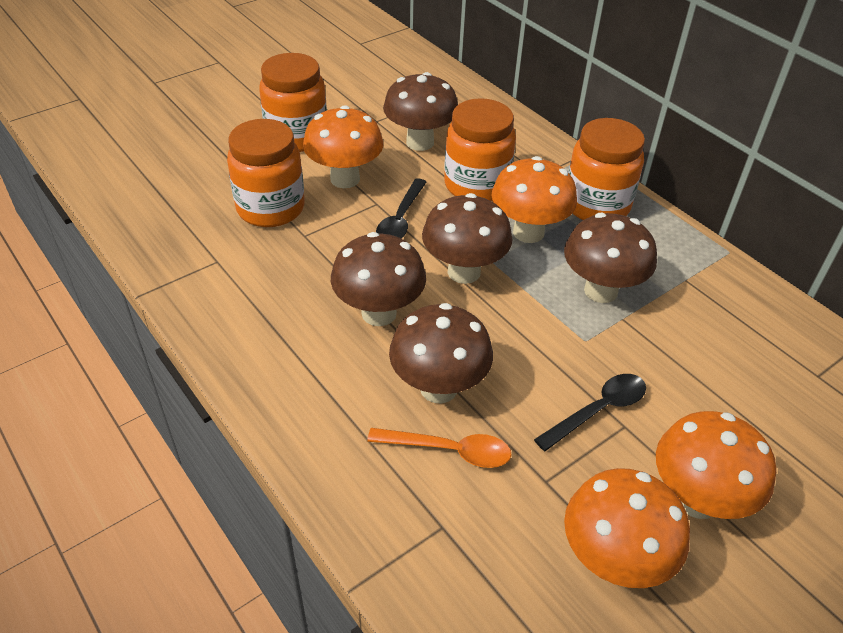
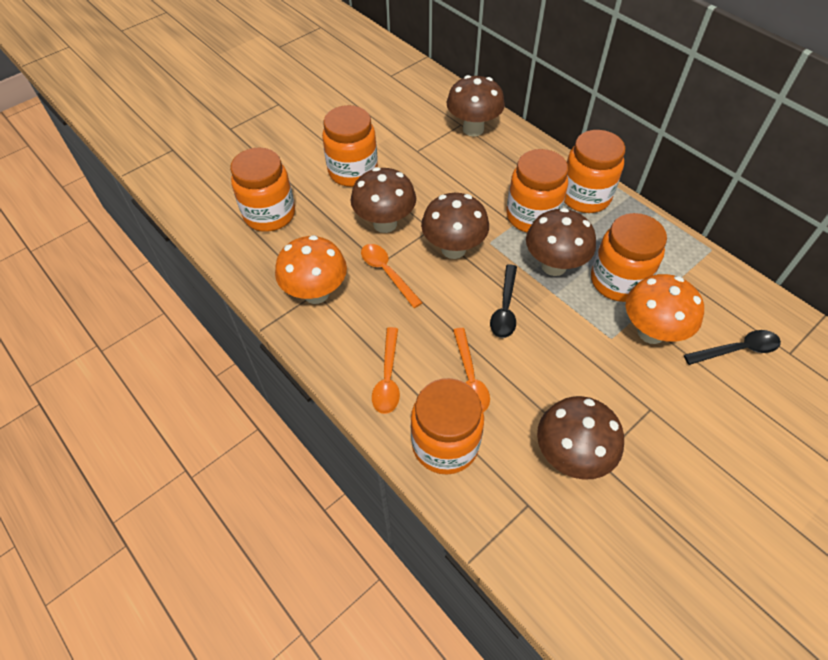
orange jar: [227,119,305,227] [259,53,327,152] [444,98,516,201] [568,118,645,220] = 4 -> [230,147,295,232] [322,105,378,187] [411,378,484,475] [506,149,568,233] [564,130,625,213] [591,213,667,302] = 6
orange mushroom: [303,105,383,188] [491,156,577,243] [564,468,690,588] [656,411,776,519] = 4 -> [275,235,347,304] [626,274,704,344] = 2
orange spoon: [367,428,512,468] = 1 -> [361,244,423,308] [372,327,400,414] [453,328,490,412] = 3

